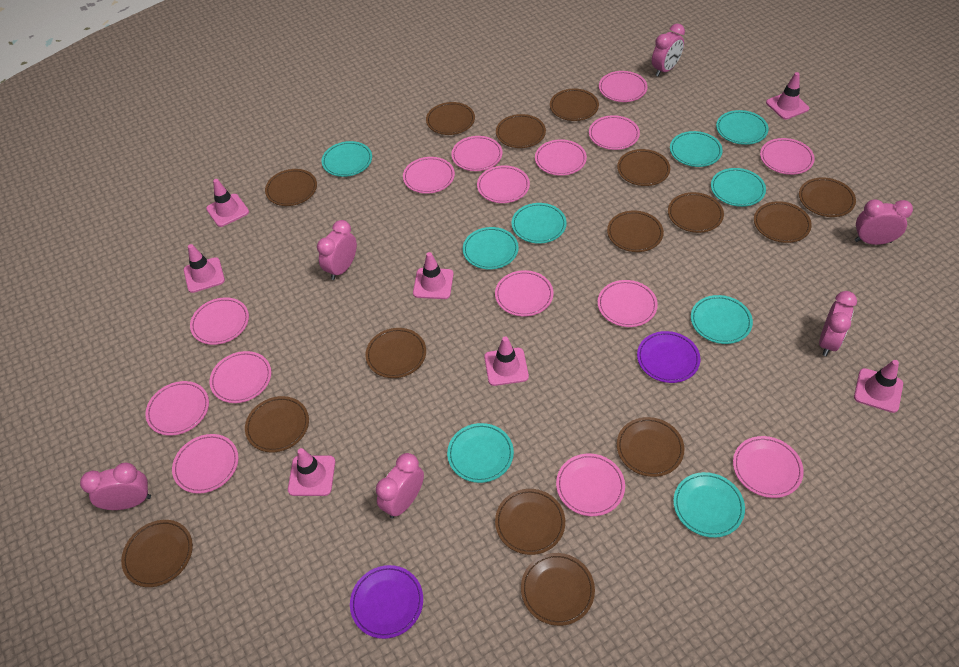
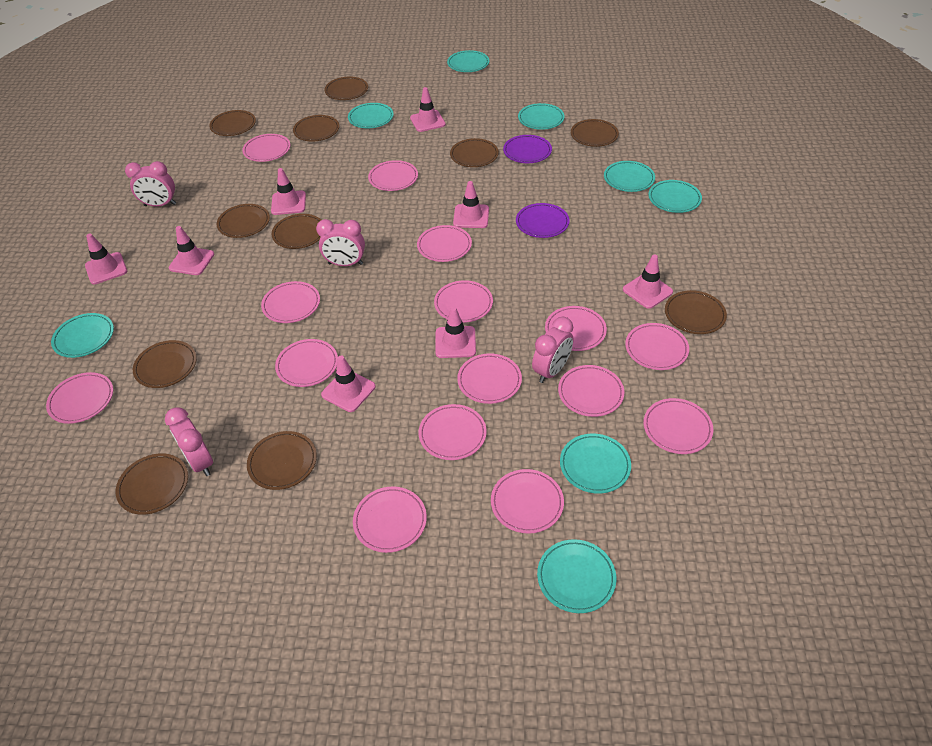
brown plate: [121,520,193,587] [245,396,309,452] [265,169,317,206] [365,328,426,378] [426,102,475,135] [495,489,565,555] [496,114,546,148] [521,553,595,626] [550,88,599,121] [607,211,664,252] [617,149,670,186] [617,417,684,477] [668,192,724,233] [754,201,812,243] [799,177,856,217] = 15 -> [116,453,188,515] [133,340,197,388] [209,110,256,136] [217,204,270,238] [247,431,317,490] [272,214,321,249] [293,115,339,141] [324,77,368,100] [450,138,499,167] [571,119,619,147] [665,290,727,334] = 11
pink clock: [80,463,151,510] [317,220,357,280] [376,453,424,518] [652,24,685,76] [819,291,857,356] [855,199,913,245] = 6 -> [125,161,176,207] [165,407,213,476] [316,219,365,266] [532,317,574,383] = 4
pink traffic cone: [184,244,225,293] [206,179,249,227] [288,448,335,496] [413,252,454,299] [484,336,529,386] [766,72,809,119] [854,360,903,413] = 7 -> [85,234,127,284] [169,226,214,275] [271,168,306,215] [321,356,376,412] [410,87,446,132] [435,307,476,358] [453,181,489,228] [623,255,673,309] = 8
turquoise plate: [321,141,372,177] [447,423,514,483] [463,227,519,270] [512,203,567,244] [670,131,723,167] [673,472,745,538] [691,295,753,344] [711,168,766,207] [716,110,769,145] = 9 -> [51,313,114,358] [348,103,394,128] [447,50,489,72] [518,103,565,130] [537,539,616,613] [560,434,631,494] [604,161,655,192] [648,180,702,213] = 8

